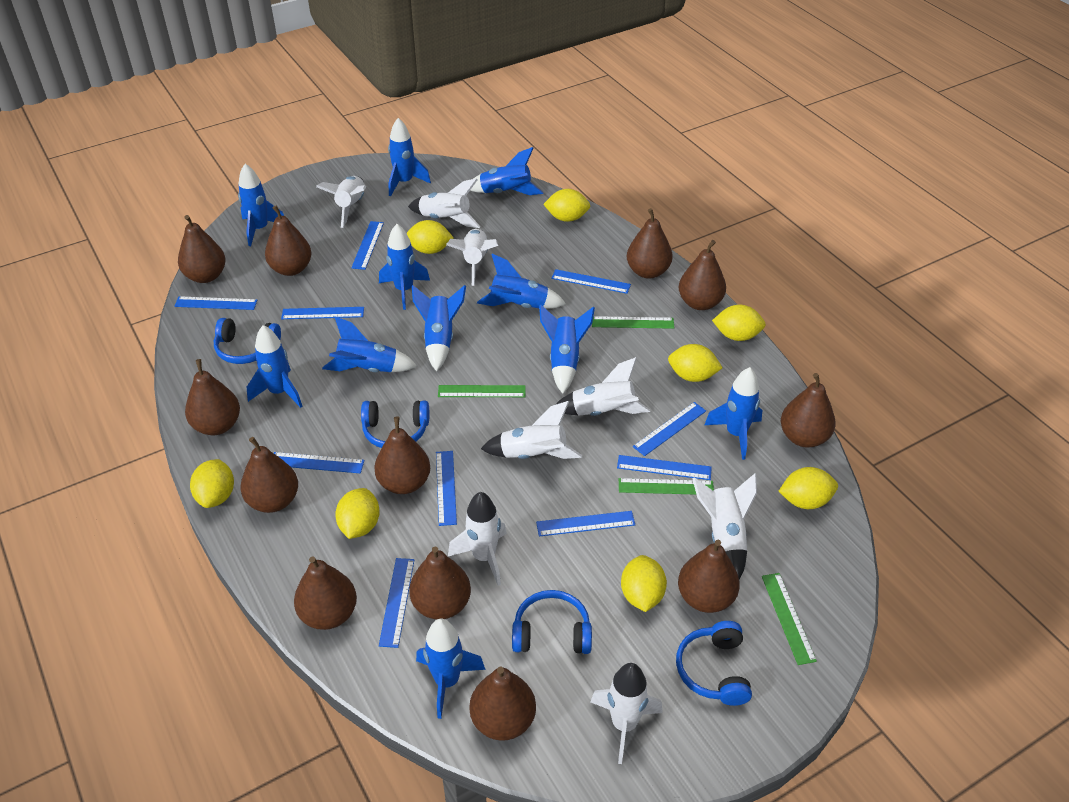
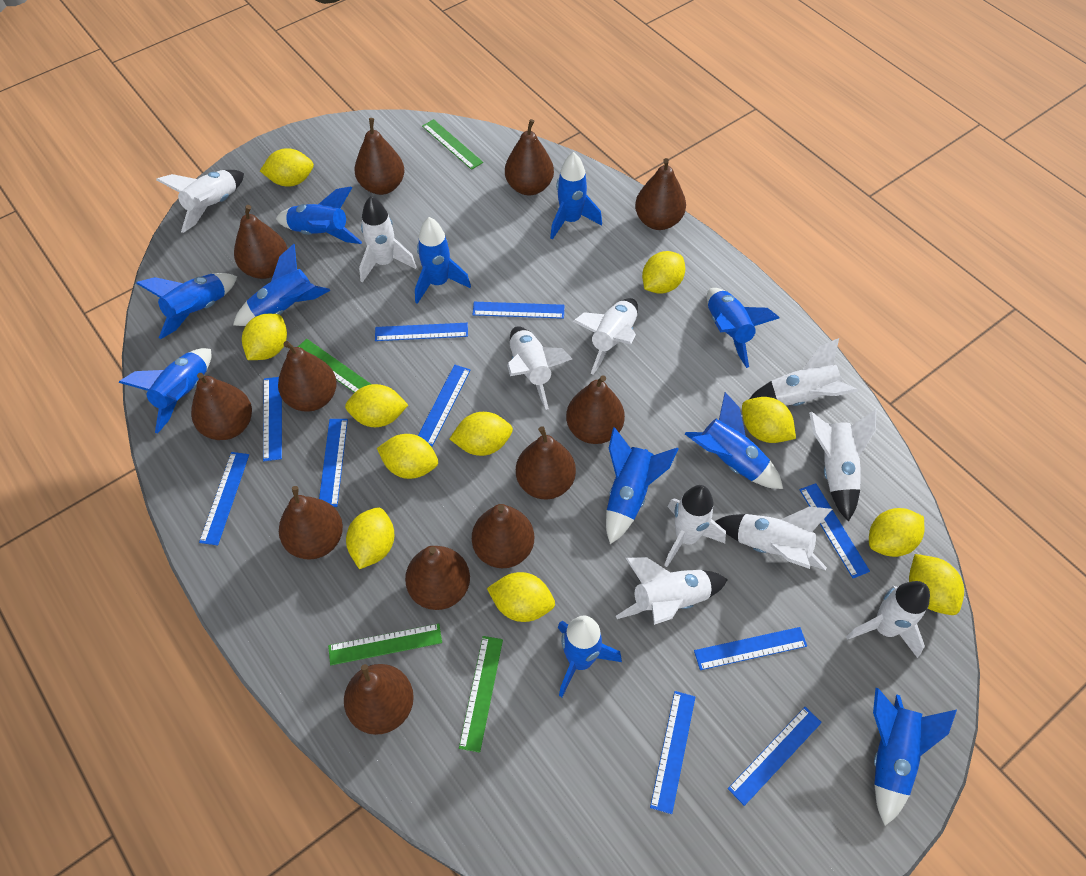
blue headphones: [214,318,281,364] [361,400,429,448] [512,590,592,654] [676,621,752,706] = 4 -> none = 0
white rocket: [316,176,366,228] [408,178,481,228] [446,229,498,286] [448,492,507,586] [481,401,582,459] [555,357,650,416] [590,663,663,764] [692,473,757,579] = 8 -> [156,170,244,233] [359,196,417,283] [507,326,572,410] [573,298,638,375] [616,557,728,625] [664,485,726,567] [715,507,832,570] [750,338,858,406] [809,409,876,522] [846,581,930,658] = 10
yellow lemon: [190,459,234,508] [335,488,380,539] [406,220,454,254] [543,189,590,222] [621,555,667,612] [668,344,723,382] [712,305,766,341] [778,467,838,509] = 8 -> [242,314,287,360] [260,148,314,187] [345,384,408,427] [346,507,394,569] [377,434,438,479] [450,412,513,456] [487,572,555,622] [642,251,685,294] [742,397,796,443] [869,508,925,557] [909,554,964,615] = 11

